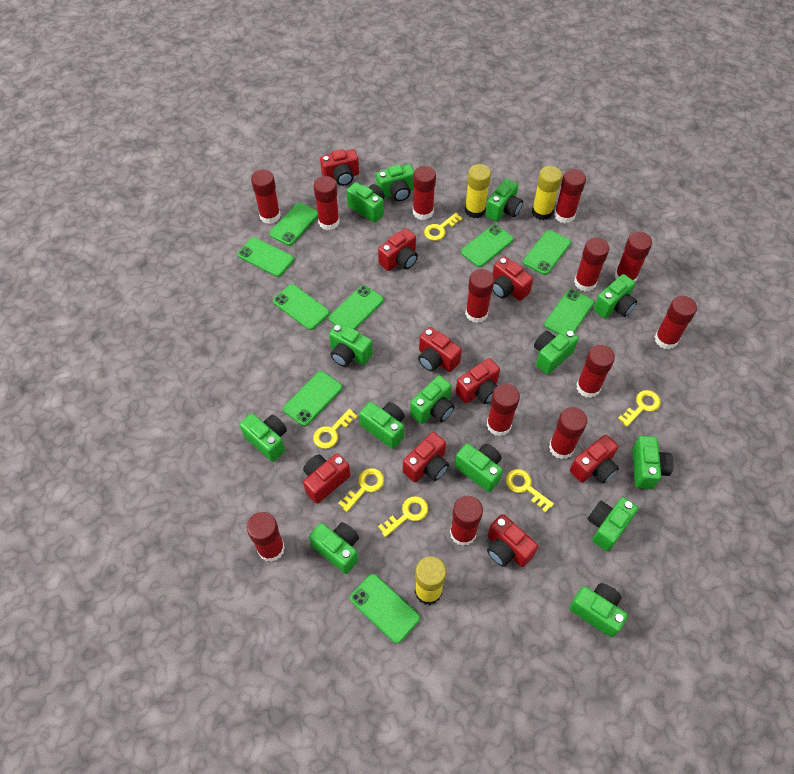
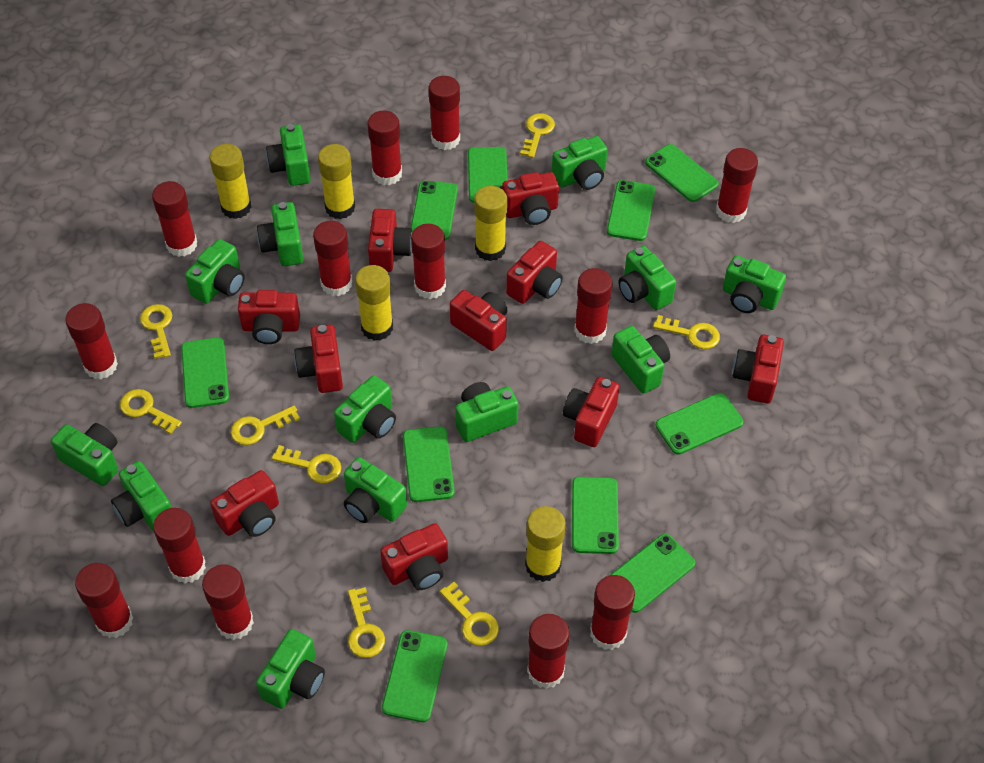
green camera: [239,413,287,462] [309,522,359,574] [329,323,373,367] [347,182,385,223] [359,402,405,449] [376,164,414,201] [410,376,455,424] [455,443,503,492] [485,179,523,222] [534,328,579,374] [569,583,628,637] [587,497,638,551] [594,274,637,318] [632,436,674,489] = 14 -> [51,423,118,486] [111,461,172,532] [185,239,244,304] [256,629,325,709] [257,202,303,266] [266,124,311,186] [334,375,396,443] [344,457,407,523] [455,382,518,442] [552,136,608,190] [612,326,670,394] [618,246,676,310] [723,256,786,313] = 13
green phone: [238,237,294,277] [269,203,318,246] [273,284,330,330] [283,371,342,426] [329,285,384,330] [350,574,420,644] [461,225,514,267] [523,230,571,275] [544,289,594,334] = 9 -> [181,337,229,408] [382,630,448,722] [403,426,454,502] [411,181,458,240] [468,147,508,203] [572,477,619,554] [607,180,655,241] [609,534,695,613] [645,144,719,202] [656,393,743,455] = 10
red camera: [303,453,350,504] [320,149,359,186] [378,228,418,271] [403,432,449,482] [418,327,462,372] [456,358,500,404] [487,514,538,567] [492,256,533,301] [570,435,619,484] = 9 -> [210,470,279,537] [238,290,300,344] [294,324,343,393] [368,209,412,272] [380,523,448,590] [450,290,507,351] [502,172,559,225] [506,241,563,304] [563,377,619,447] [733,334,784,403] = 10
yellow glue stick: [415,556,446,605] [465,164,491,218] [532,166,562,220] = 3 -> [209,144,252,219] [318,144,355,219] [355,265,393,341] [474,186,507,261] [525,506,566,582] = 5
yellow key: [313,409,358,449] [338,468,384,512] [378,496,428,537] [424,213,463,241] [506,469,554,512] [618,390,661,427] = 6 -> [120,389,182,434] [140,304,172,359] [231,406,300,445] [272,445,342,484] [348,587,385,658] [440,582,499,646] [520,113,555,158] [653,315,720,349] = 8

